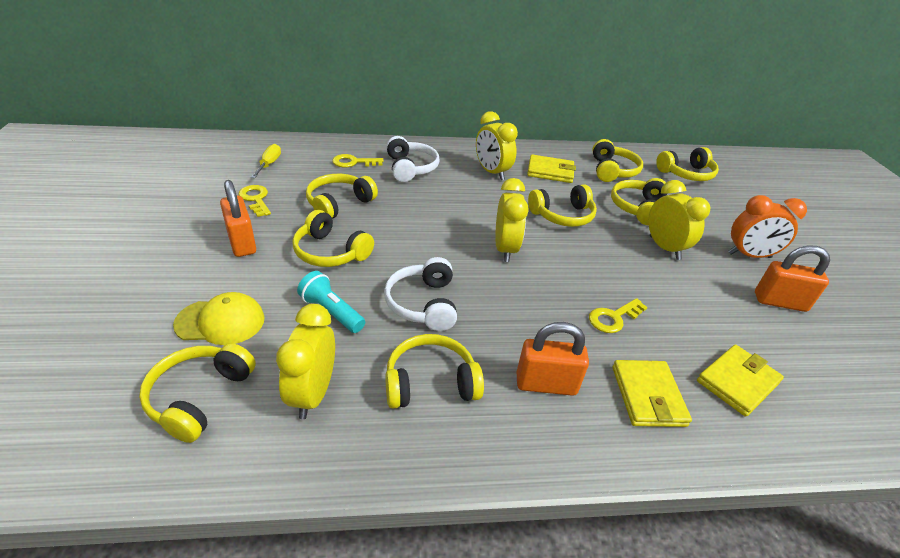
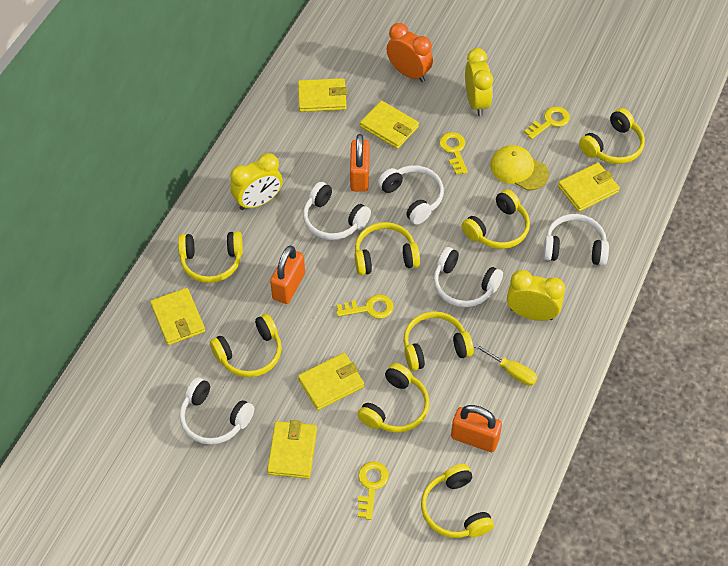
turquoise flashlight: [297,271,365,333] = 1 -> none = 0
white headphones: [384,257,457,331] [386,136,440,182] = 2 -> [180,377,254,445] [303,182,371,240] [378,165,444,225] [434,247,503,307] [543,214,609,266] = 5
yellow clock: [276,304,335,419] [476,111,518,180] [495,178,529,262] [648,180,711,260] = 4 -> [230,153,283,210] [465,48,493,116] [507,270,565,321] = 3
yellow key: [239,185,271,217] [332,154,384,168] [589,298,648,333] = 3 -> [337,294,394,319] [358,462,389,520] [439,132,468,175] [524,106,570,139] = 4
yellow wallet: [527,154,576,183] [612,360,692,427] [697,345,784,417] = 3 -> [150,288,205,345] [267,420,317,479] [298,78,347,112] [298,353,364,410] [360,101,419,149] [558,163,620,212] = 6

